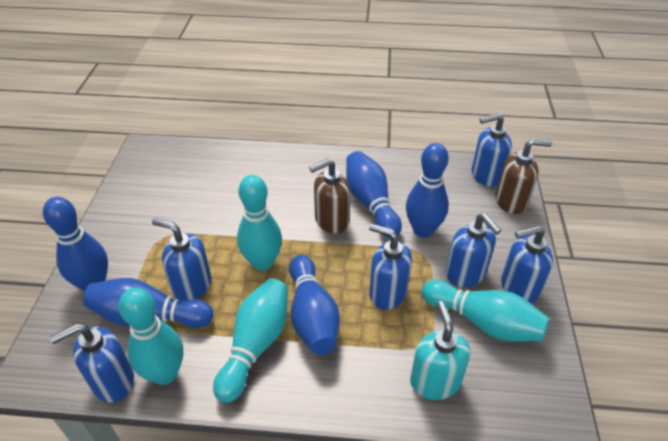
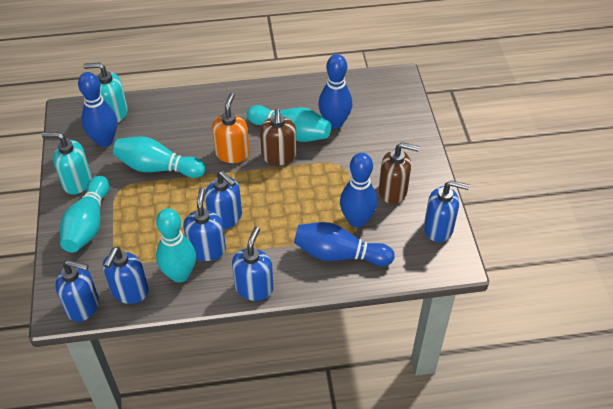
blue bowling pin: [43,197,108,291] [83,278,213,328] [289,255,340,355] [346,151,402,238] [406,143,449,238] = 5 -> [78,72,117,147] [294,222,394,266] [318,54,352,129] [340,153,377,228] = 4
orange soap dispenser: none = 0 -> [212,93,250,163] = 1
turquoise soap dispenser: [410,301,470,400] = 1 -> [42,132,92,194] [83,62,128,123] = 2

